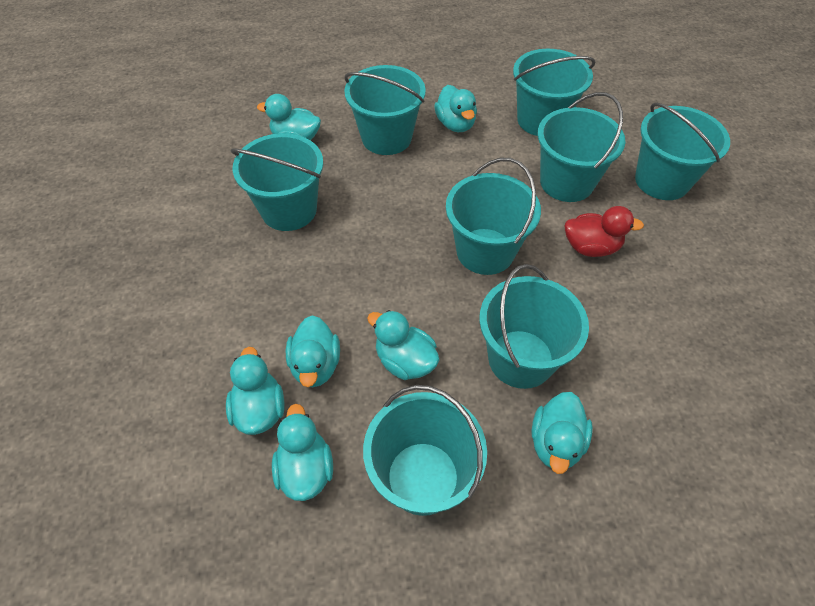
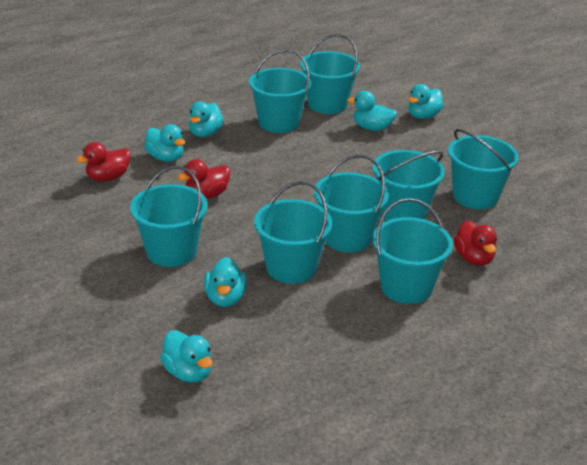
red duck: [565,206,644,257] = 1 -> [76,142,131,181] [178,159,230,199] [453,220,497,266] = 3
turquoise duck: [226,347,285,435] [257,94,321,140] [272,404,333,501] [286,315,340,387] [367,310,440,380] [434,85,477,132] [531,392,593,474] = 7 -> [144,124,185,162] [160,330,213,383] [188,101,224,137] [204,257,247,307] [347,91,397,131] [408,84,444,119] = 6

